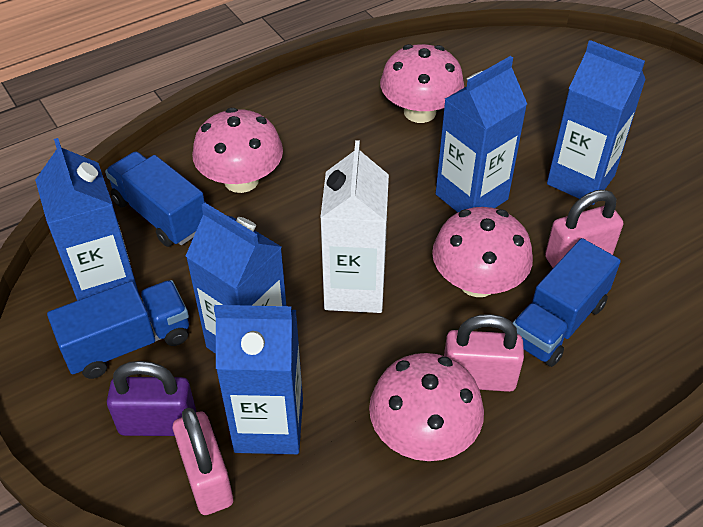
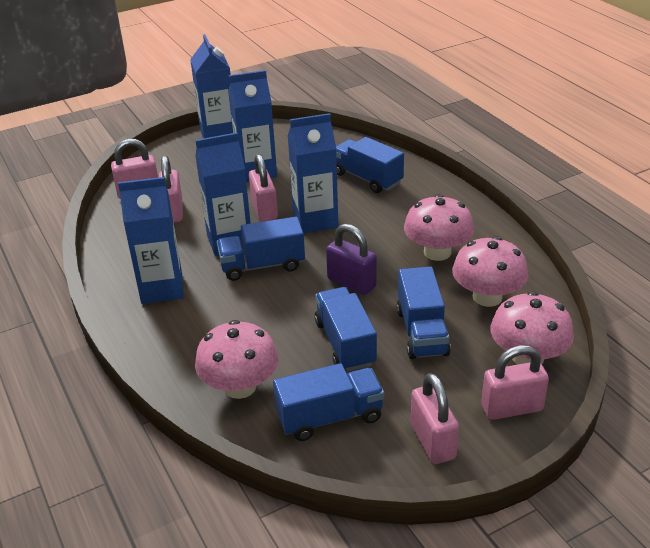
blue truck: [47,280,189,379] [105,151,205,247] [513,238,621,367] = 3 -> [217,217,305,281] [273,363,384,441] [315,287,377,372] [336,137,404,193] [396,266,451,359] = 5
pink padlock: [173,408,233,515] [444,314,524,392] [545,190,623,268] = 3 -> [111,139,158,199] [159,155,183,222] [249,154,278,222] [411,373,459,464] [481,345,549,420] = 5
white carton: [320,140,389,313] = 1 -> none = 0

